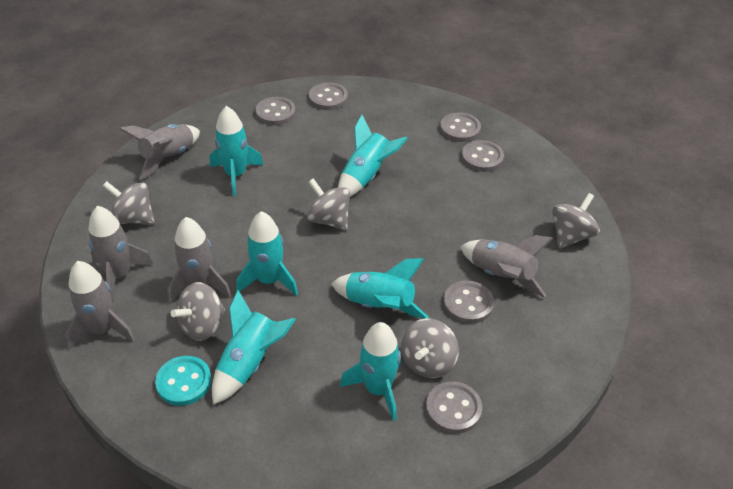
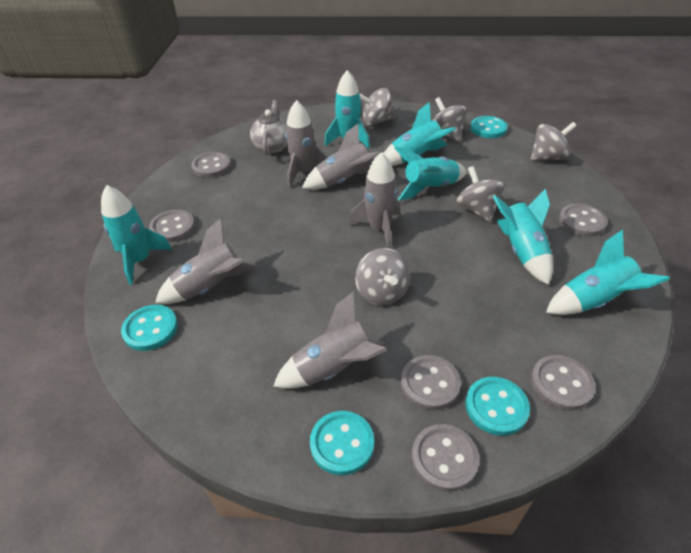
grey teapot: none = 0 -> [250,100,287,155] = 1
turquoise button: [155,356,212,406] = 1 -> [121,305,178,351] [310,411,374,475] [466,377,530,436] [471,116,508,138] = 4

